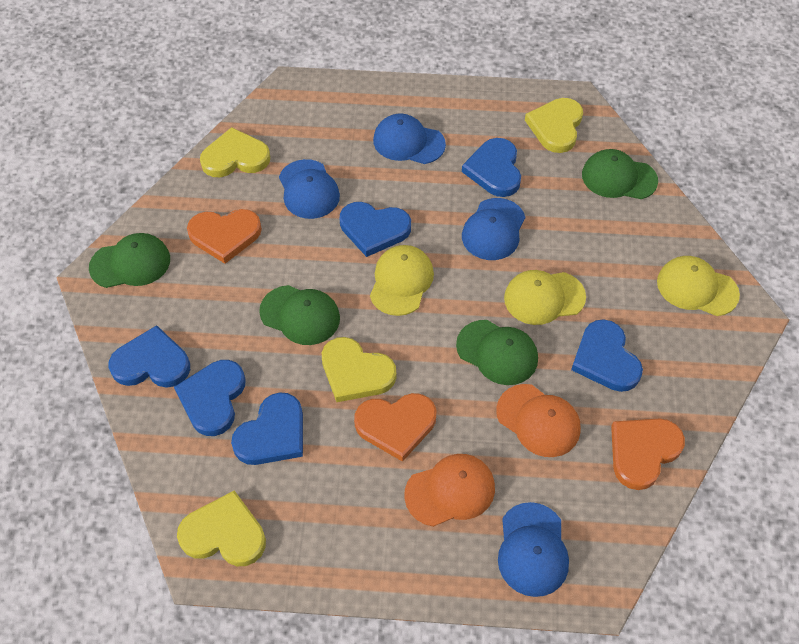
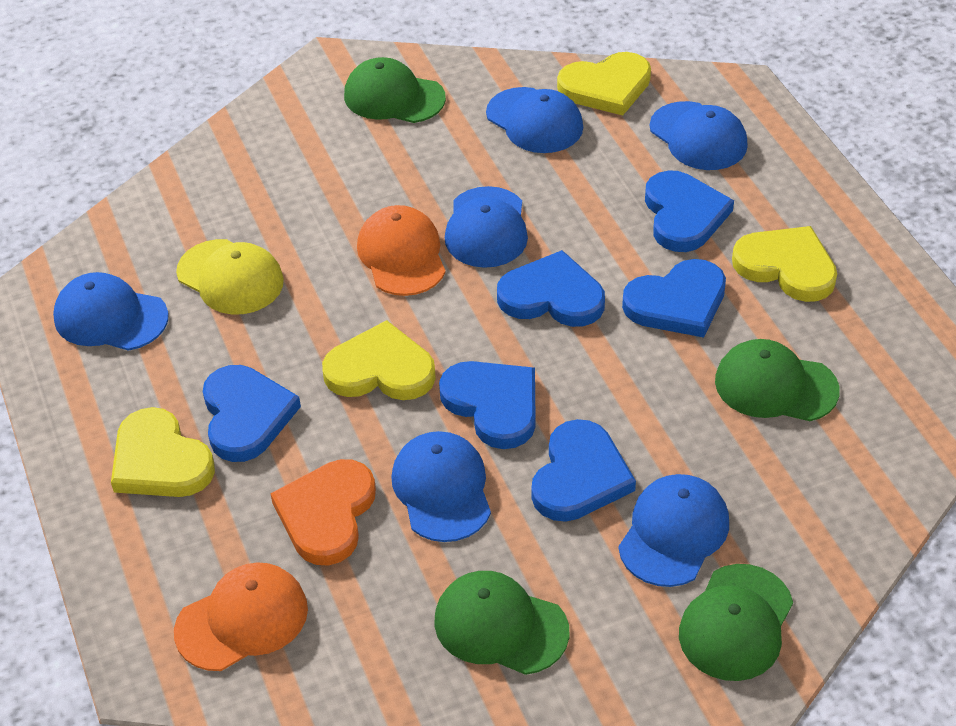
blue cap: [279,159,340,219] [373,113,446,164] [462,198,525,260] [498,502,569,597] = 4 -> [53,272,169,351] [392,431,491,542] [445,186,528,268] [486,87,583,153] [618,474,729,587] [650,101,748,170] = 6
orange heart: [187,209,262,264] [354,393,436,462] [611,418,685,490] = 3 -> [270,459,376,565] = 1
yellow cap: [370,245,434,316] [504,270,586,325] [657,256,740,316] = 3 -> [176,239,284,315] = 1

